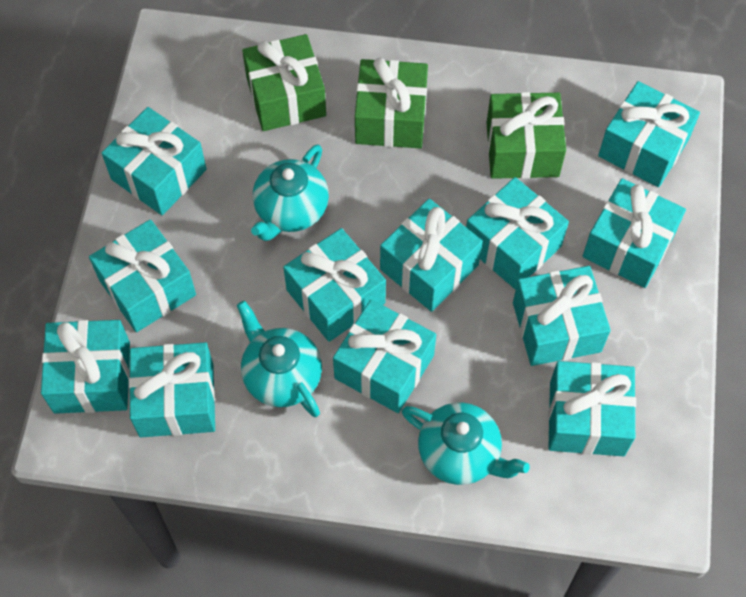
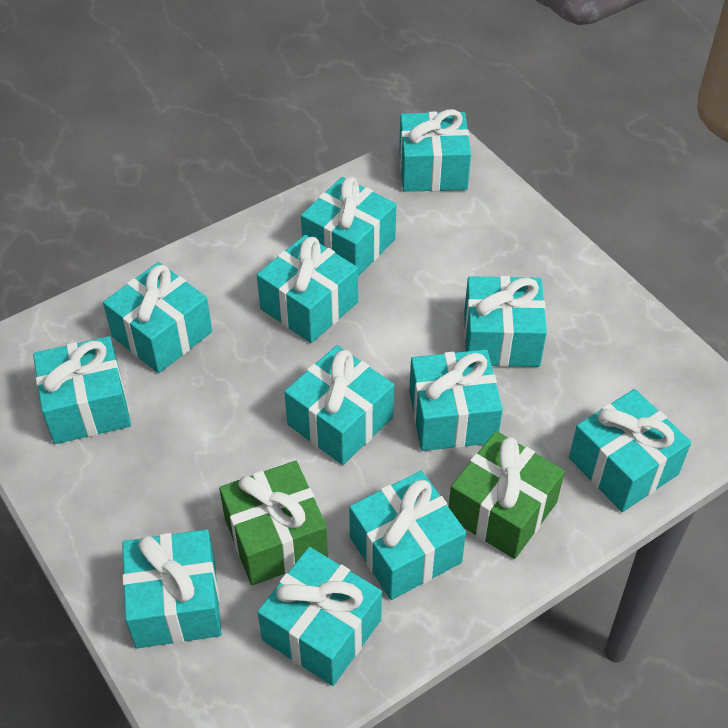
green gift: [242,34,326,131] [355,58,428,148] [486,92,566,179] = 3 -> [219,461,328,585] [449,431,565,559] = 2
turquoise teapot: [237,301,322,417] [251,144,329,241] [402,402,530,485] = 3 -> none = 0

